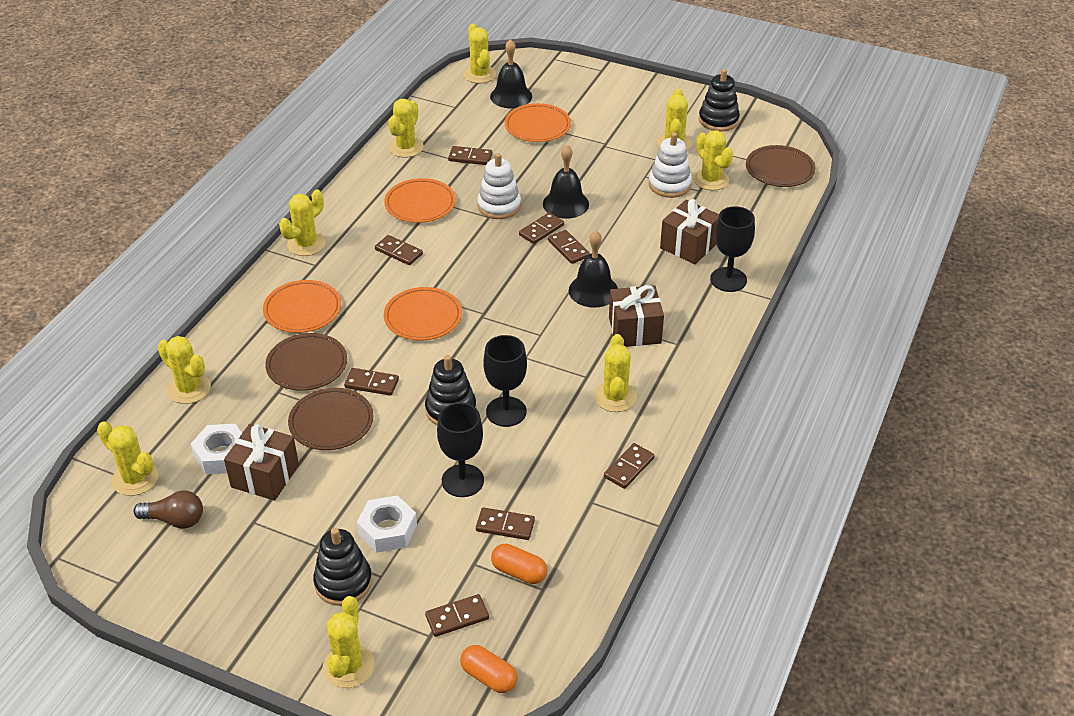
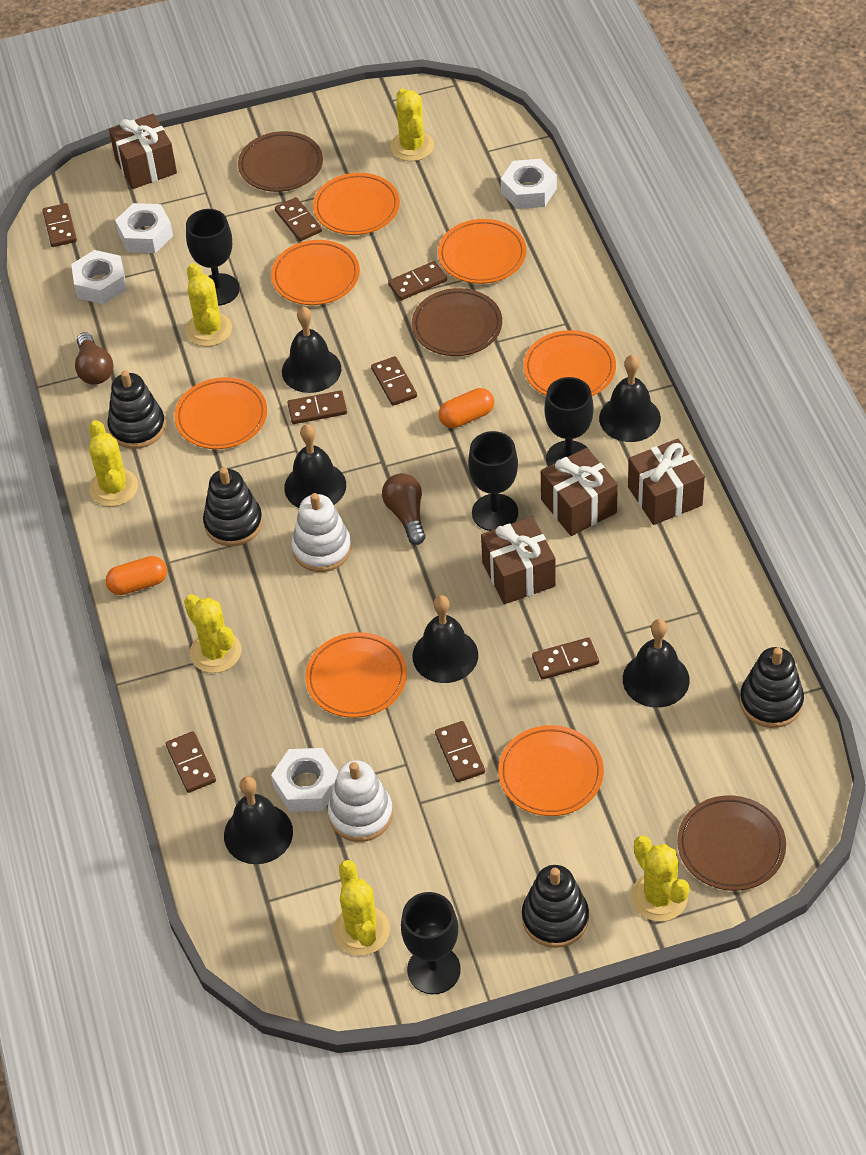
black bell: [490,39,532,108] [543,145,589,219] [569,231,618,308] = 3 -> [224,776,293,864] [282,307,341,393] [284,424,346,508] [412,595,478,683] [599,355,661,442] [623,619,690,708] = 6
black goblet: [437,403,484,497] [483,335,527,427] [710,206,755,292] = 3 -> [186,209,240,306] [401,892,461,994] [468,431,518,531] [544,377,594,466] = 4
black stacking toy: [313,528,372,606] [425,355,477,425] [699,69,740,132] = 3 -> [107,371,165,449] [203,467,263,546] [522,865,589,948] [740,647,804,728] = 4
brown gift: [224,424,299,501] [609,285,664,347] [660,199,719,264] = 3 -> [109,113,177,189] [481,516,556,604] [541,448,618,536] [628,439,705,525] = 4
brown light bulb: [133,491,203,529] = 1 -> [75,332,113,385] [382,473,426,545] = 2
orange plate: [263,280,341,333] [384,178,456,223] [384,287,462,341] [505,103,571,142] = 4 -> [174,377,267,449] [271,240,360,305] [305,632,407,718] [313,173,400,235] [438,219,526,284] [498,725,604,816] [524,330,616,396] = 7
white nut: [191,424,242,474] [357,495,417,553] = 2 -> [71,250,127,304] [115,203,173,253] [271,748,338,812] [501,159,557,209] = 4
yellow cactus: [97,421,158,496] [158,336,211,404] [279,189,326,256] [323,596,375,688] [388,99,424,157] [463,23,496,83] [594,334,637,412] [657,89,692,151] [693,130,733,190] = 9 -> [89,420,138,507] [184,594,242,673] [186,263,232,346] [333,860,390,955] [390,88,434,161] [631,836,690,922] = 6

